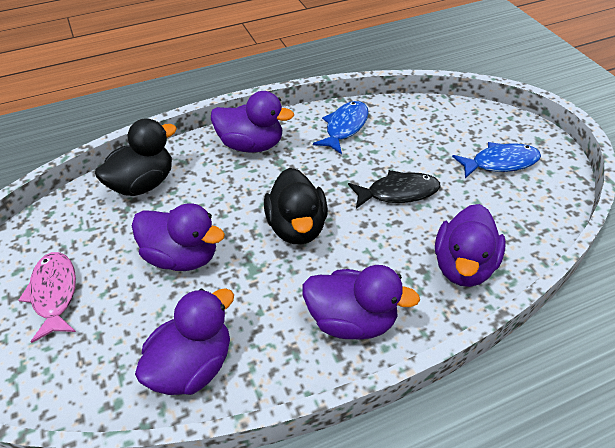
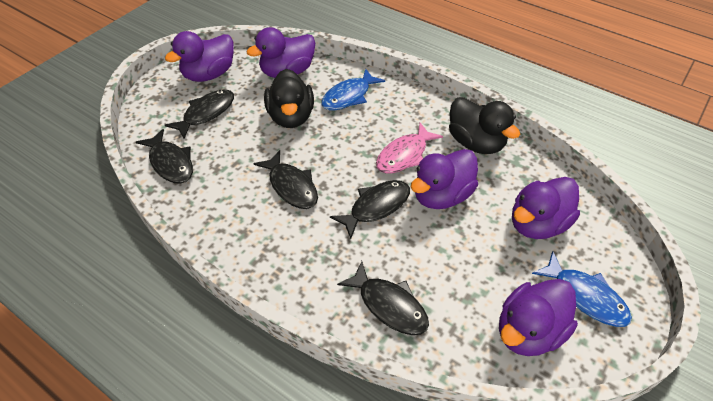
black fish: [348,170,440,209] = 1 -> [136,129,193,184] [165,89,234,139] [253,150,318,209] [330,180,410,239] [337,261,429,335] = 5

